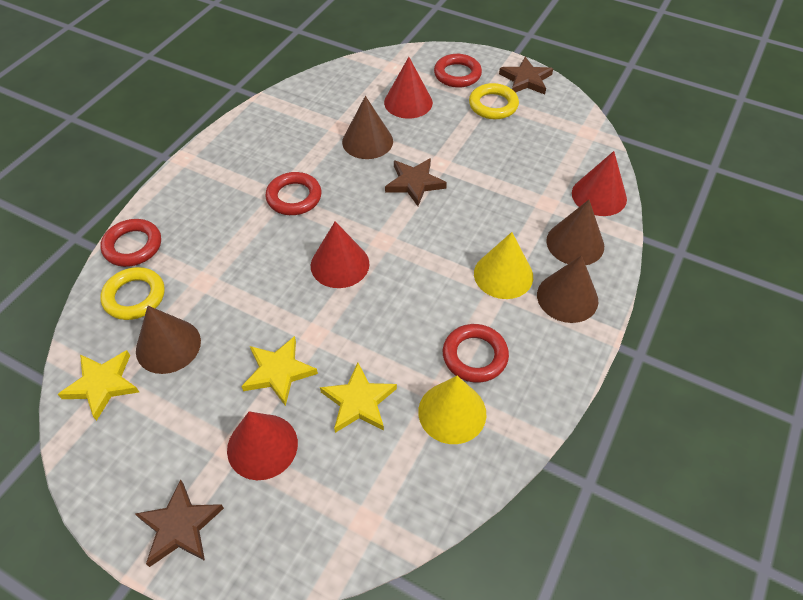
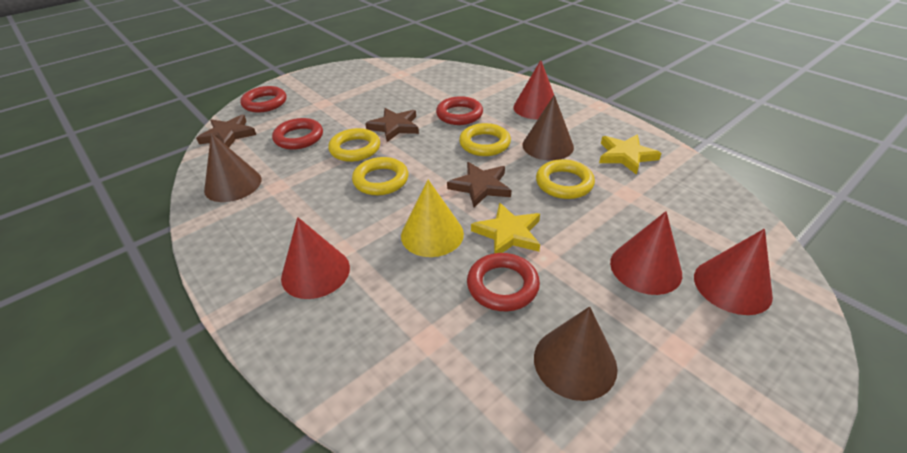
brown cone: [136,306,201,374] [342,96,393,159] [537,255,598,323] [546,200,604,265] = 4 -> [204,133,262,202] [522,95,574,161] [534,306,617,401] = 3
yellow cone: [418,376,487,444] [474,232,533,299] = 2 -> [401,180,464,257] = 1
yellow ring: [100,267,165,320] [469,83,519,119] = 2 -> [328,128,380,162] [352,157,408,195] [459,123,511,156] [536,159,595,199] = 4
yellow star: [58,350,139,421] [241,336,318,406] [320,363,397,433] = 3 -> [471,203,540,253] [599,134,661,175] = 2

